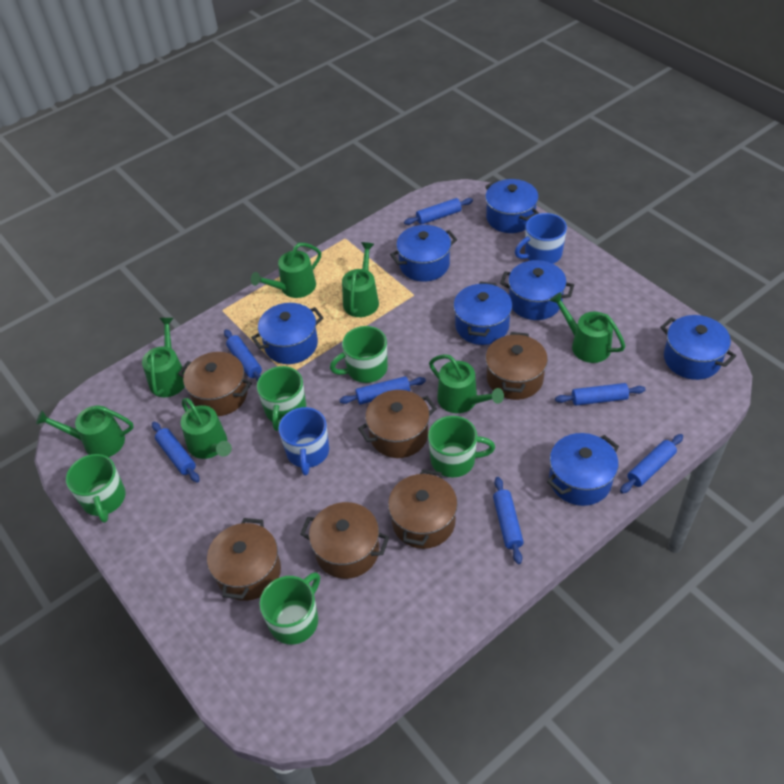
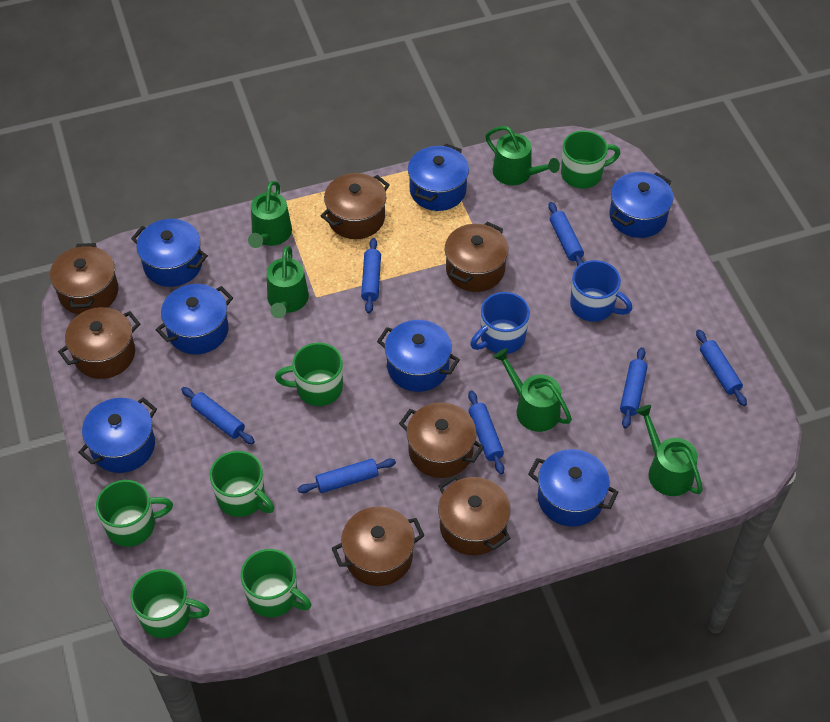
brown pot: [178,352,252,416] [207,518,281,601] [300,502,389,579] [358,390,437,458] [388,469,458,549] [485,332,548,400] = 6 -> [50,243,118,315] [58,307,140,379] [321,173,390,239] [332,507,425,586] [399,403,484,478] [438,475,511,555] [445,222,509,292] = 7
green mug: [66,454,126,523] [257,366,306,431] [259,572,320,645] [330,326,388,383] [428,416,495,478] = 5 -> [96,480,173,547] [130,569,210,638] [210,451,274,517] [240,549,311,617] [275,343,343,406] [561,130,620,189] = 6
green watering can: [36,406,134,457] [142,318,185,397] [181,398,232,459] [251,243,321,298] [342,242,379,317] [429,354,504,413] [549,292,625,363] = 7 -> [248,181,292,248] [267,246,309,318] [485,126,560,185] [493,348,572,432] [636,405,703,496] = 5

